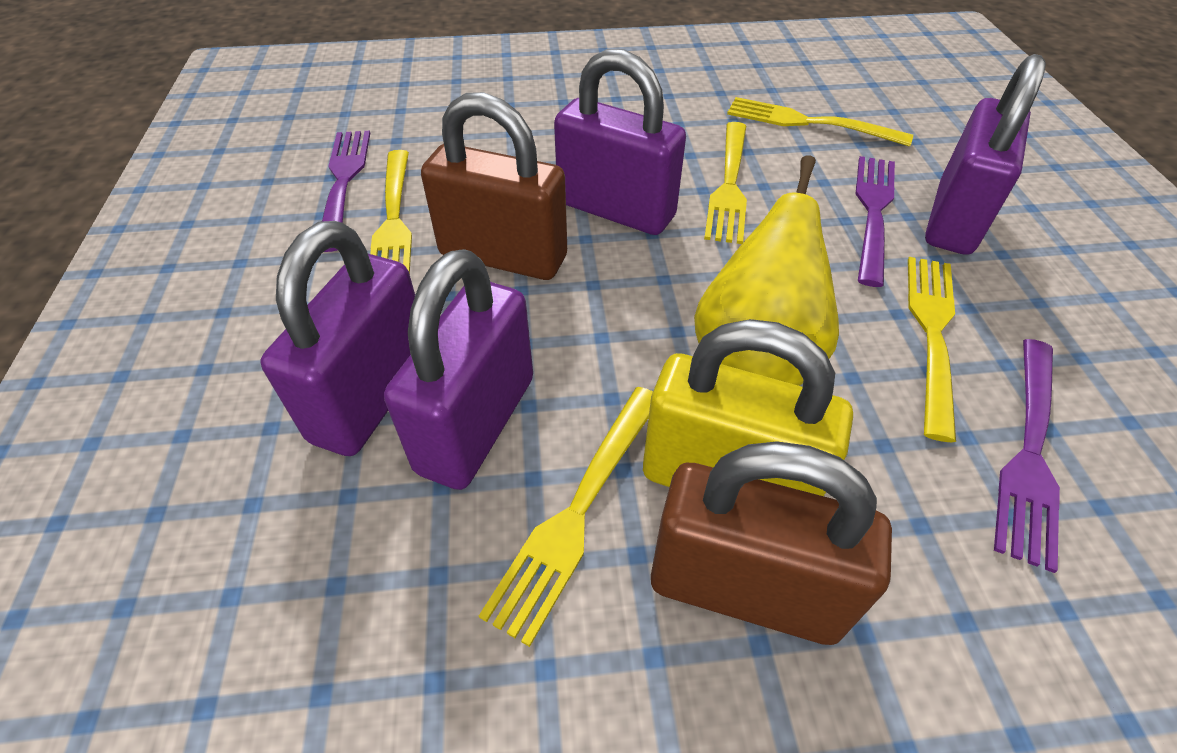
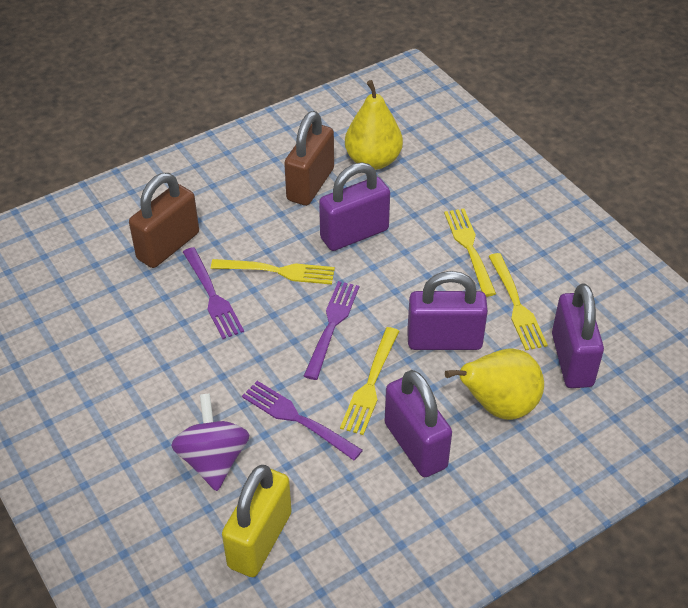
purple spinning top: none = 0 -> [171,393,249,491] = 1
yellow fork: [370,150,412,274] [479,387,653,647] [704,122,747,244] [727,97,913,147] [908,257,956,443] = 5 -> [211,259,335,284] [340,327,399,435] [444,209,496,297] [488,253,548,351] = 4
yellow pear: [694,156,839,386] = 1 -> [345,80,403,170] [445,349,544,420] = 2

